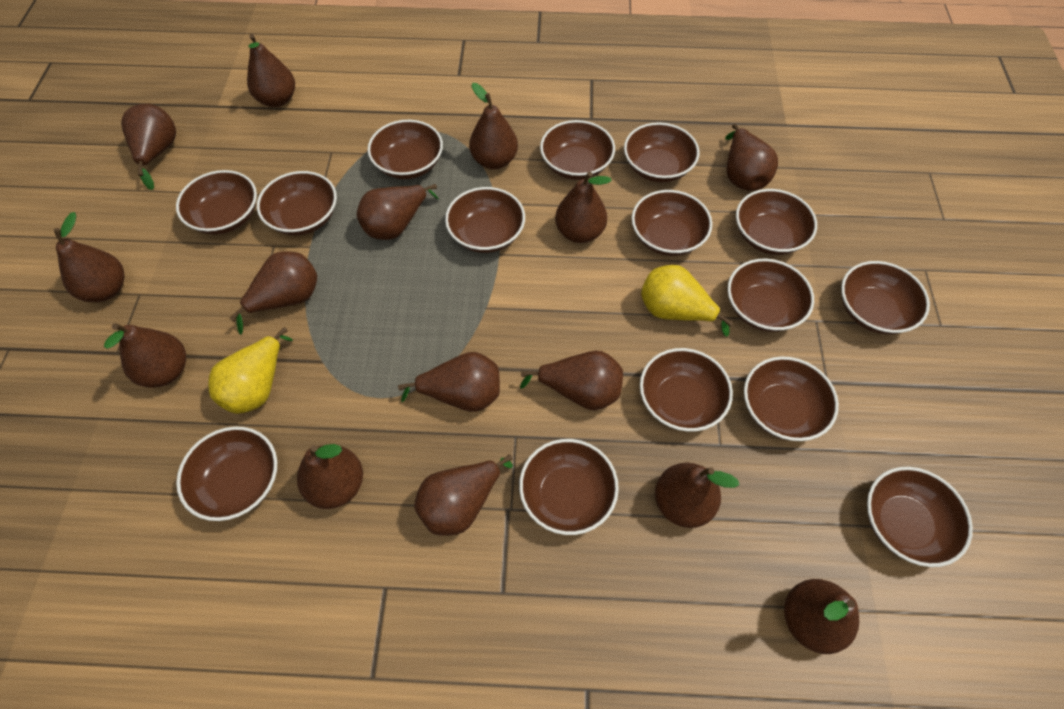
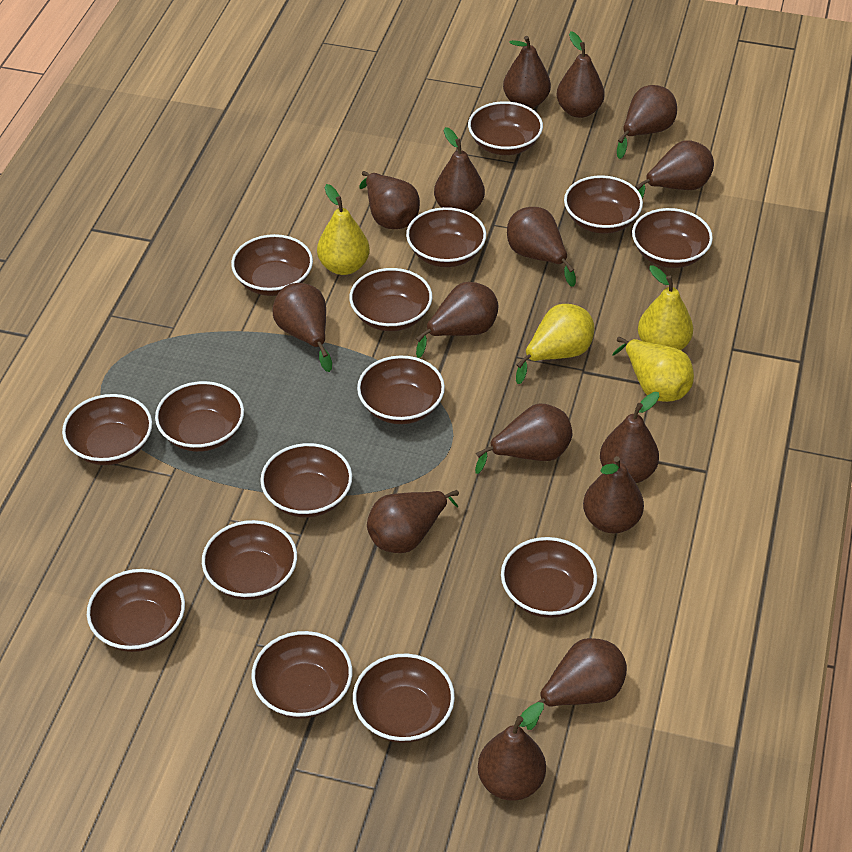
yellow pear: [208,327,293,414] [641,265,733,337] = 2 -> [317,184,370,275] [516,304,594,384] [612,337,694,402] [638,265,693,350] = 4

